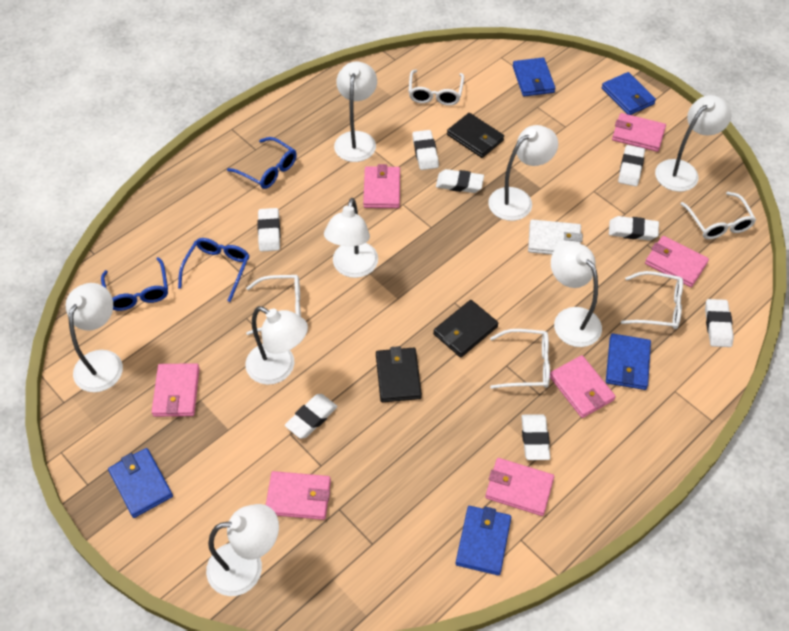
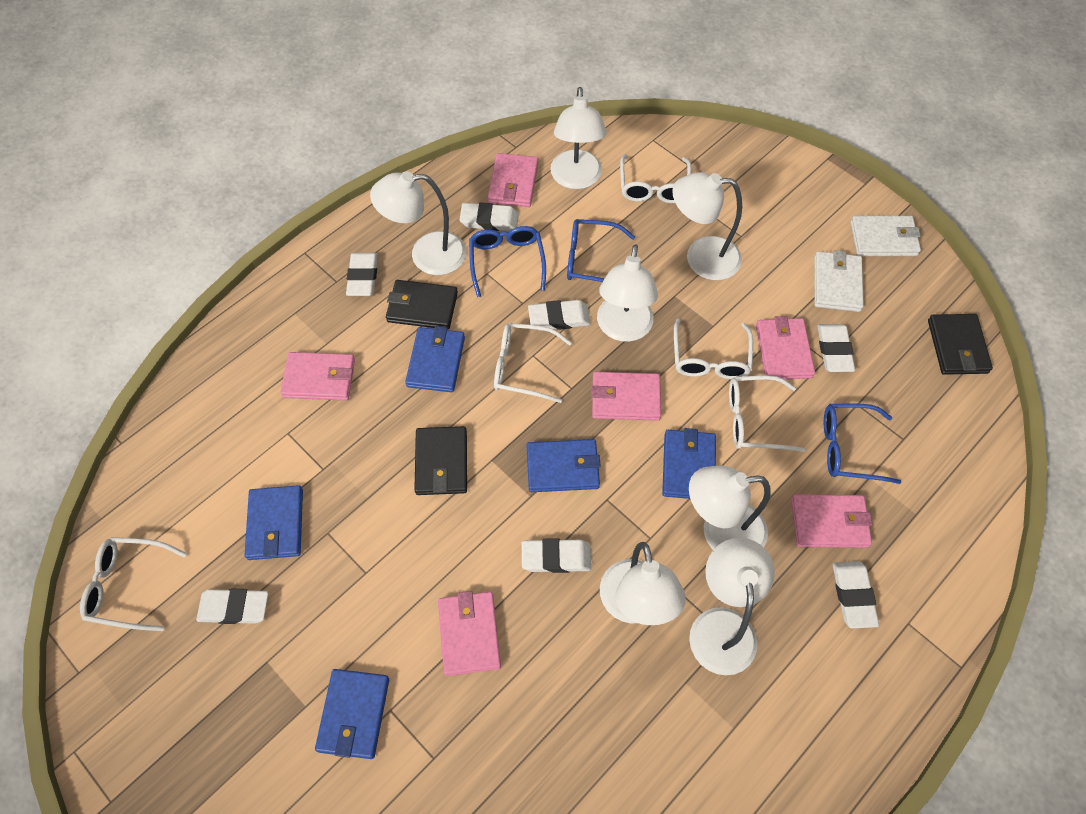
pink wallet: [152,363,200,417] [266,471,331,520] [363,164,400,208] [485,458,554,516] [550,355,616,418] [612,113,666,152] [645,236,709,287] = 7 -> [280,352,355,400] [438,591,501,676] [488,153,538,207] [591,372,661,421] [756,316,815,380] [791,494,872,548] = 6
white eraser: [257,208,280,252] [285,394,337,439] [413,130,439,170] [436,169,484,193] [521,414,550,460] [609,216,659,241] [618,145,645,186] [705,299,734,347] = 8 -> [196,589,268,624] [346,253,378,296] [460,202,519,231] [522,538,591,573] [528,300,591,331] [817,324,855,372] [833,561,879,628] = 7
white lamp: [66,283,123,392] [206,504,279,596] [246,306,308,385] [324,198,378,278] [334,62,377,162] [488,125,558,221] [551,242,602,347] [655,95,732,192] = 8 -> [370,171,466,275] [550,87,607,189] [597,244,658,342] [600,542,686,625] [672,172,742,280] [689,466,771,550] [689,538,775,675] = 7
white wallet: [528,219,583,255] = 1 -> [814,250,864,312] [850,216,921,256] = 2

